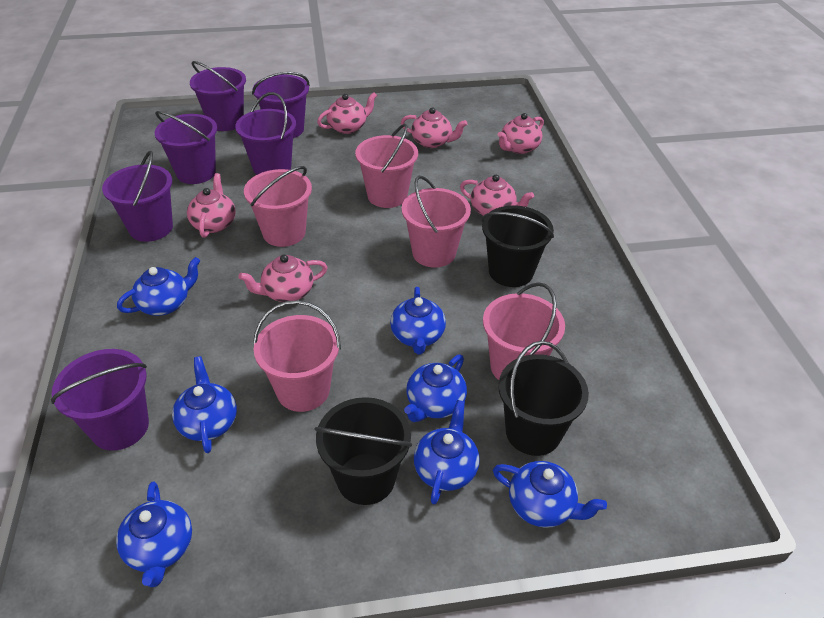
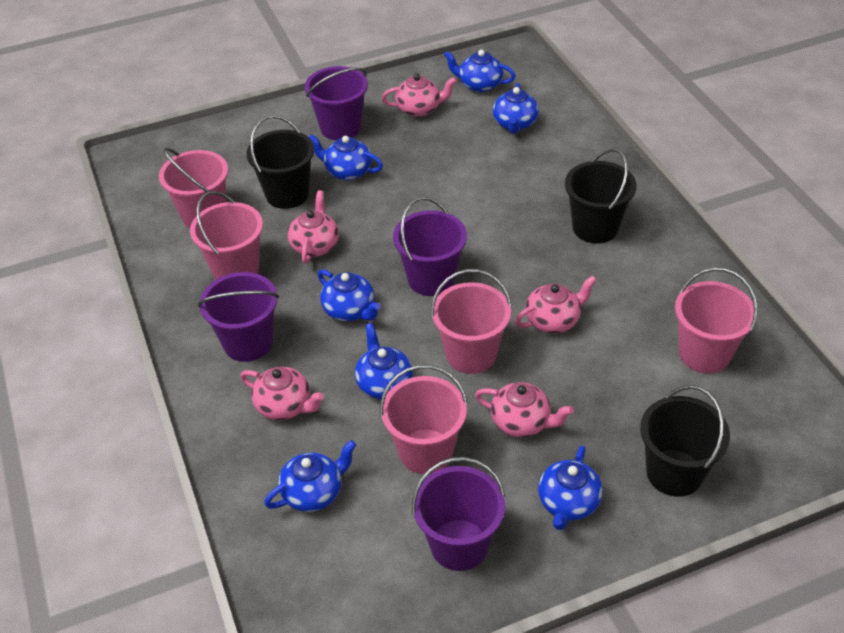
pink teapot: [187,173,236,238] [238,255,328,302] [317,92,377,134] [401,107,467,148] [460,175,534,216] [498,113,544,154] = 6 -> [240,367,324,420] [287,190,339,264] [382,74,457,117] [475,382,574,437] [515,276,597,334] = 5
purple bucket: [51,349,149,451] [102,151,173,242] [154,111,217,184] [190,61,246,131] [235,92,296,175] [252,72,310,138] = 6 -> [198,272,279,362] [305,66,368,140] [393,197,467,296] [412,457,505,571] = 4

